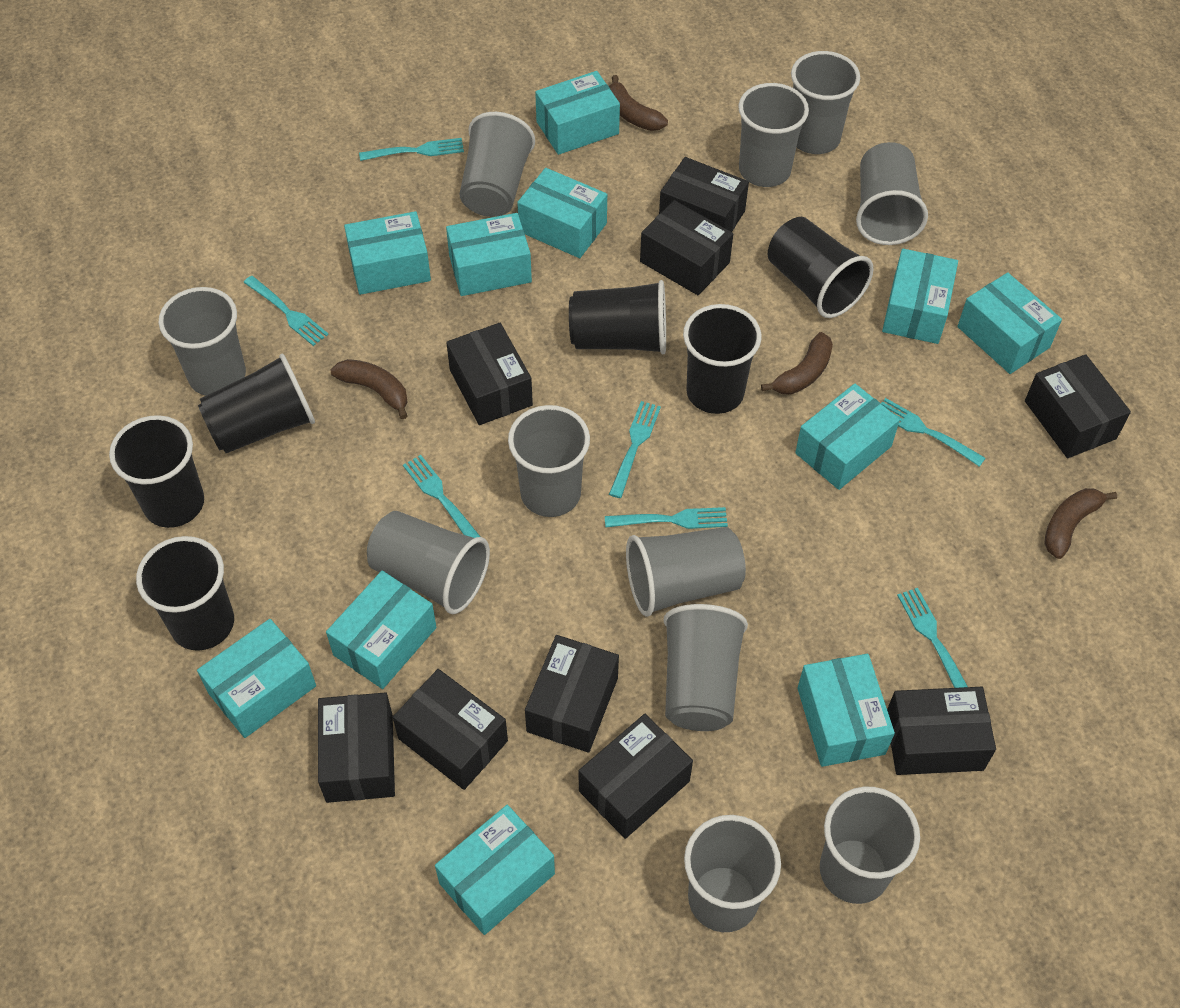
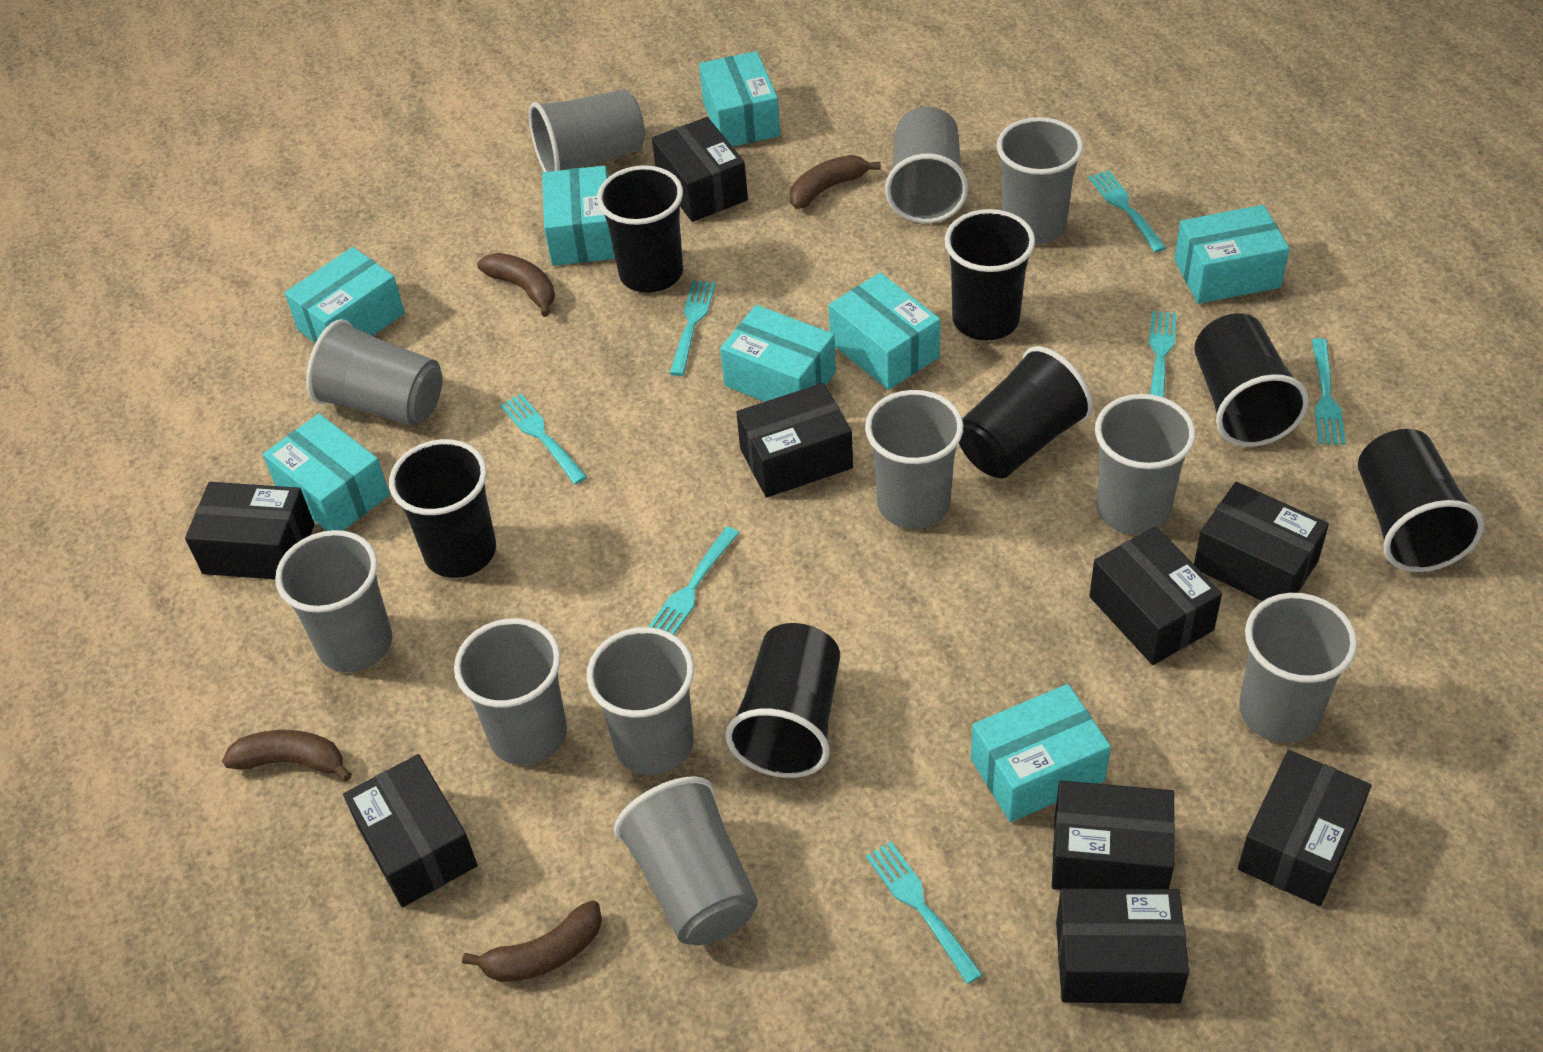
black cup: [109,415,204,528] [136,536,234,651] [198,354,315,453] [569,280,666,354] [683,304,761,414] [768,217,874,318] = 6 -> [389,439,496,578] [597,165,683,293] [726,623,840,778] [944,209,1035,340] [959,346,1093,478] [1194,313,1309,447] [1358,429,1484,572] = 7
turquoise box: [197,619,316,738] [326,571,437,689] [344,211,431,295] [435,805,555,935] [446,213,532,296] [517,168,607,258] [535,71,620,155] [795,384,900,490] [797,654,895,767] [882,249,958,344] [957,273,1062,374] = 11 -> [263,414,390,531] [285,247,405,343] [542,166,615,266] [699,51,780,147] [720,305,836,402] [829,273,940,390] [971,684,1111,822] [1174,205,1290,304] = 8

